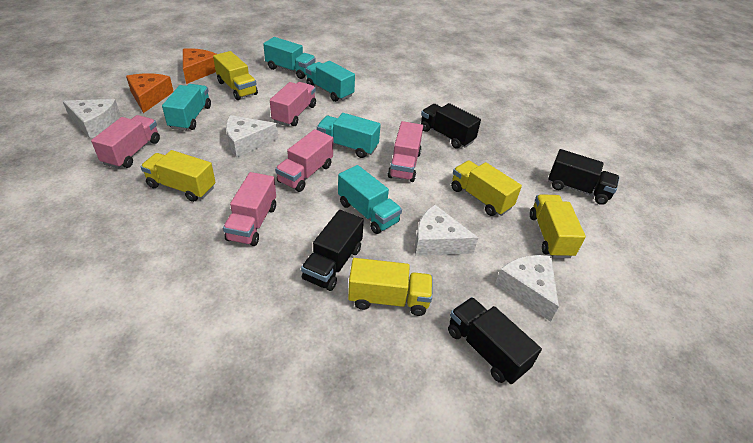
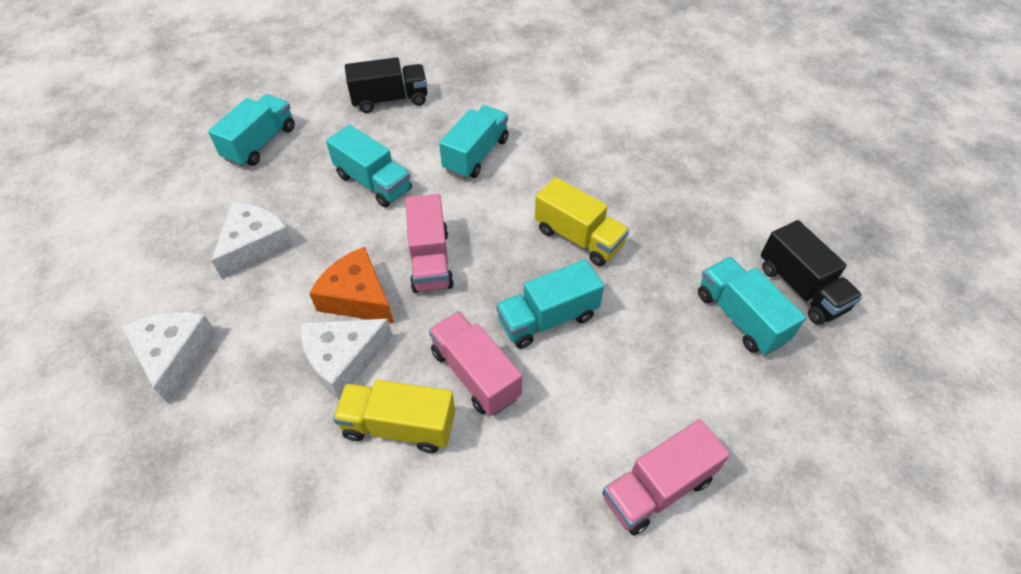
black truck: [301,210,364,291] [421,103,481,149] [448,297,542,384] [548,149,619,205] = 4 -> [345,57,427,113] [761,220,863,325] = 2
orange cheese: [126,73,174,113] [183,48,216,84] = 2 -> [309,247,394,323] = 1
pink truck: [91,115,160,169] [223,172,276,246] [270,82,316,126] [275,129,333,192] [388,121,423,182] = 5 -> [405,194,454,293] [429,311,522,416] [603,419,730,535] = 3
white cheese: [63,99,121,139] [226,115,278,158] [415,205,478,256] [495,255,559,322] = 4 -> [122,312,217,403] [211,202,294,279] [301,319,392,400] = 3
yellow truck: [141,150,215,202] [213,51,258,100] [348,258,433,316] [451,160,522,216] [530,194,586,258] = 5 -> [333,380,455,453] [535,177,629,266] = 2

